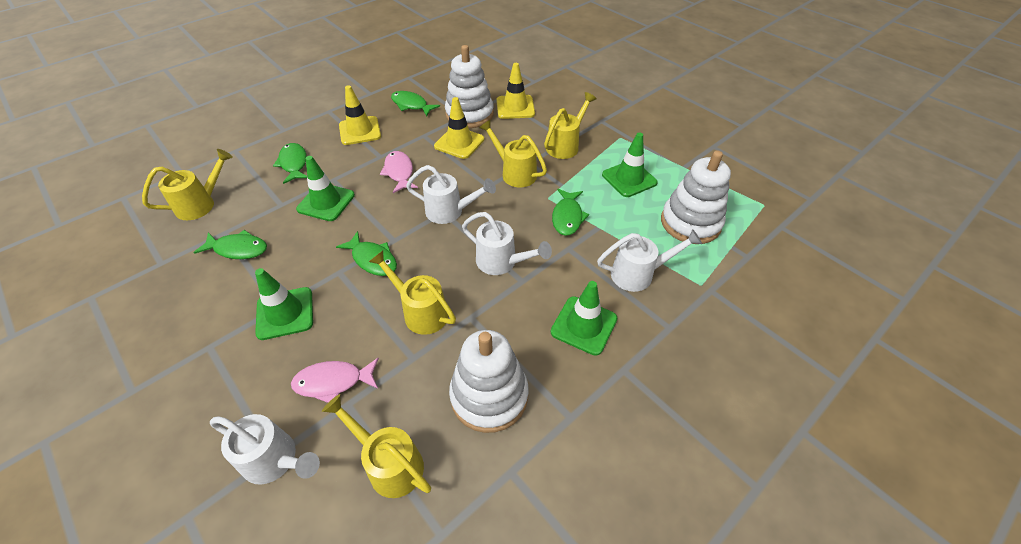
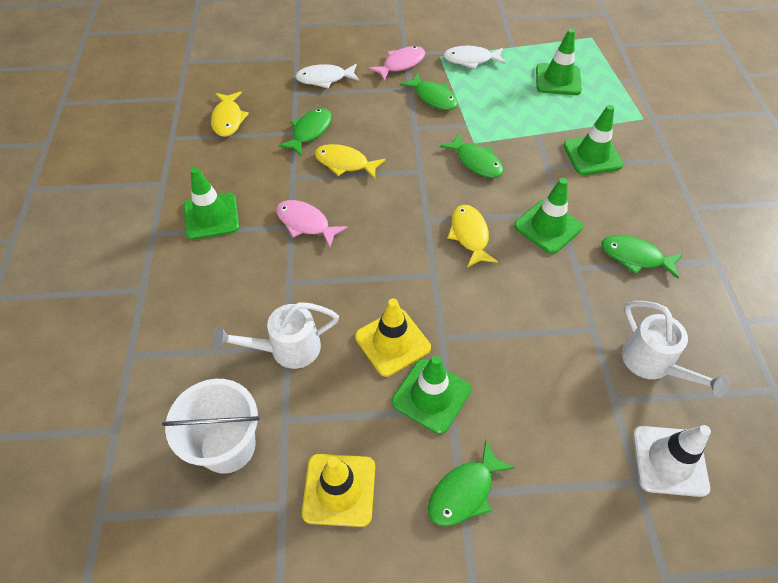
green traffic cone: [255,268,313,340] [296,156,355,221] [551,281,617,356] [602,132,658,197] = 4 -> [184,167,239,240] [392,355,471,434] [514,178,583,254] [536,29,582,95] [563,105,623,175] = 5
white bucket: none = 0 -> [162,379,260,474] = 1
white fish: none = 0 -> [295,64,359,89] [443,46,506,69] = 2
white stacking toy: [445,45,494,128] [449,330,529,433] [661,150,731,244] = 3 -> none = 0
white traffic cone: none = 0 -> [633,425,711,497] = 1
white watering can: [210,414,320,485] [406,165,496,224] [462,212,552,275] [597,229,702,292] = 4 -> [212,302,339,369] [622,301,730,397] = 2
yellow fish: none = 0 -> [211,91,249,137] [315,144,385,179] [447,205,498,268] = 3
yellow traffic cone: [339,85,381,145] [434,97,484,159] [496,63,535,119] = 3 -> [302,454,375,527] [355,298,431,377] = 2
yellow watering can: [142,149,233,220] [322,394,431,498] [369,251,456,335] [479,119,547,187] [544,92,597,159] = 5 -> none = 0

